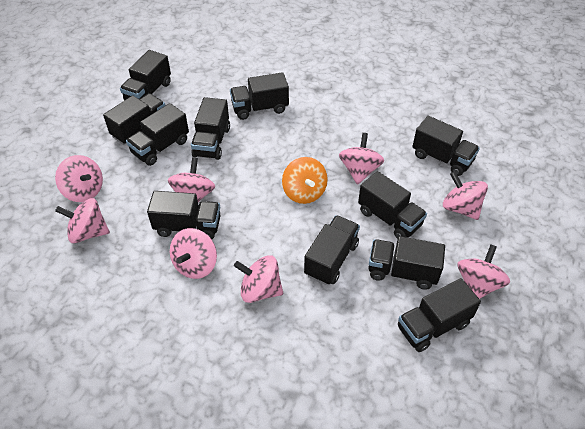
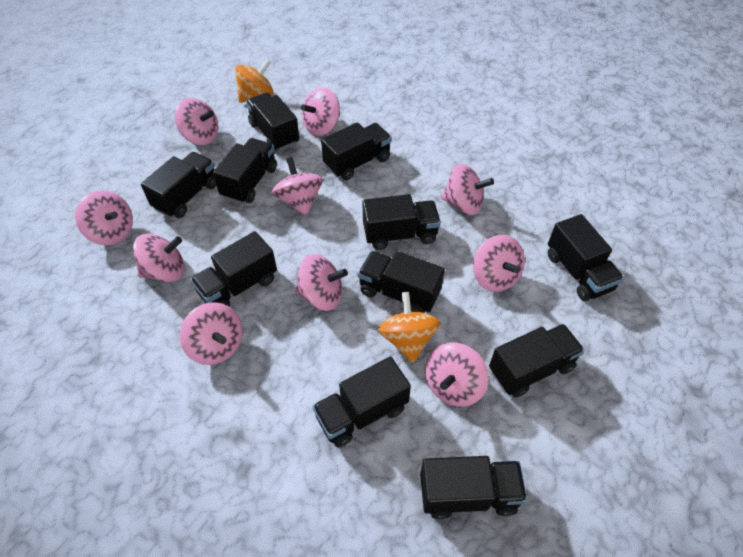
orange spinning top: [282,157,328,204] = 1 -> [235,59,274,103] [378,292,440,363] = 2
pink spinning top: [55,155,103,202] [55,198,110,243] [168,157,215,202] [170,228,217,279] [234,255,283,303] [339,133,384,185] [443,171,488,220] [457,245,510,299] = 8 -> [75,190,133,245] [133,234,185,282] [175,98,219,145] [180,302,243,365] [272,157,323,216] [295,254,348,311] [301,87,340,136] [425,342,489,407] [441,164,494,215] [473,235,525,292] = 10

